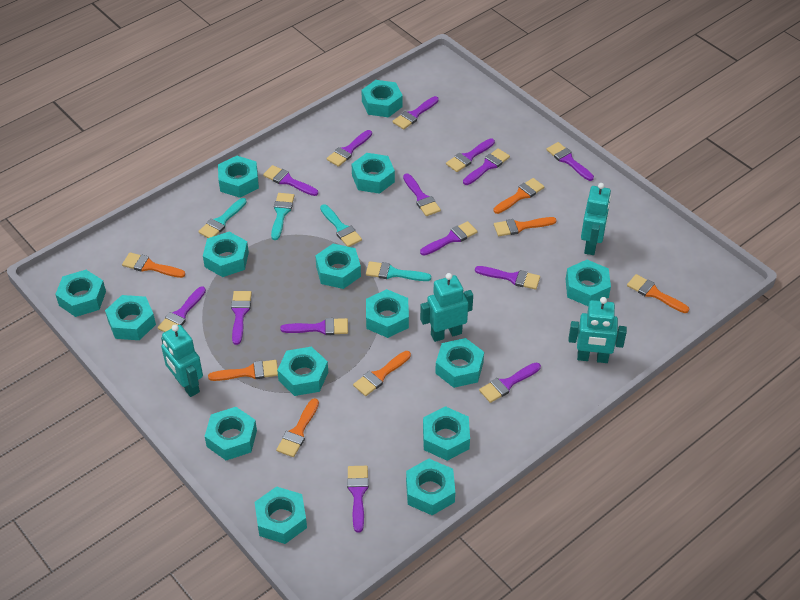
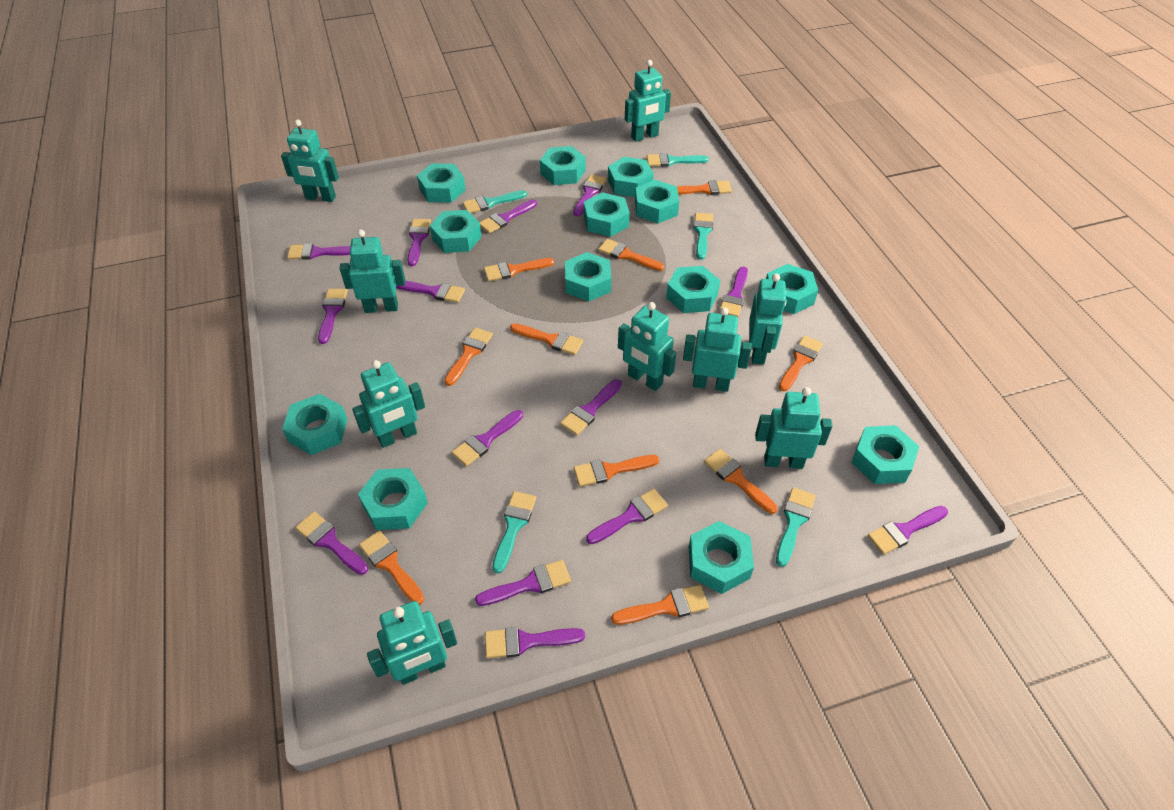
orange brush: [122,252,185,278] [208,360,278,381] [276,398,319,457] [353,351,411,396] [494,178,544,214] [494,217,557,236] [627,274,689,313] = 7 -> [359,530,424,605] [444,327,493,386] [484,258,554,281] [510,323,583,355] [573,455,660,487] [598,239,664,271] [611,585,709,625] [677,180,732,195] [704,449,778,514] [779,335,823,391] = 10
turquoise brush: [198,198,247,238] [271,193,294,240] [320,204,362,247] [366,261,431,281] = 4 -> [462,190,527,213] [493,491,536,574] [646,153,709,167] [694,213,713,260] [776,487,816,567] = 5
turquoise nut: [55,270,106,317] [105,295,156,340] [203,232,249,277] [205,407,257,460] [218,156,259,198] [255,486,307,544] [277,347,328,396] [315,244,361,289] [352,153,395,194] [361,80,403,117] [366,289,409,338] [406,459,455,515] [423,406,470,461] [435,338,484,388] [566,260,611,306] = 15 -> [282,394,347,455] [358,468,428,530] [417,163,466,203] [430,210,482,253] [540,146,585,185] [565,252,611,302] [584,192,630,237] [608,157,654,197] [635,180,679,223] [666,266,720,313] [689,521,754,594] [766,264,818,314] [851,425,919,484] = 13
turquoise robot: [161,325,203,397] [420,273,473,342] [568,297,627,363] [581,183,611,255] = 4 -> [281,120,339,202] [340,229,405,313] [352,360,425,448] [367,601,457,685] [618,302,676,391] [625,60,671,142] [683,307,752,392] [749,273,787,364] [755,387,832,469] = 9

